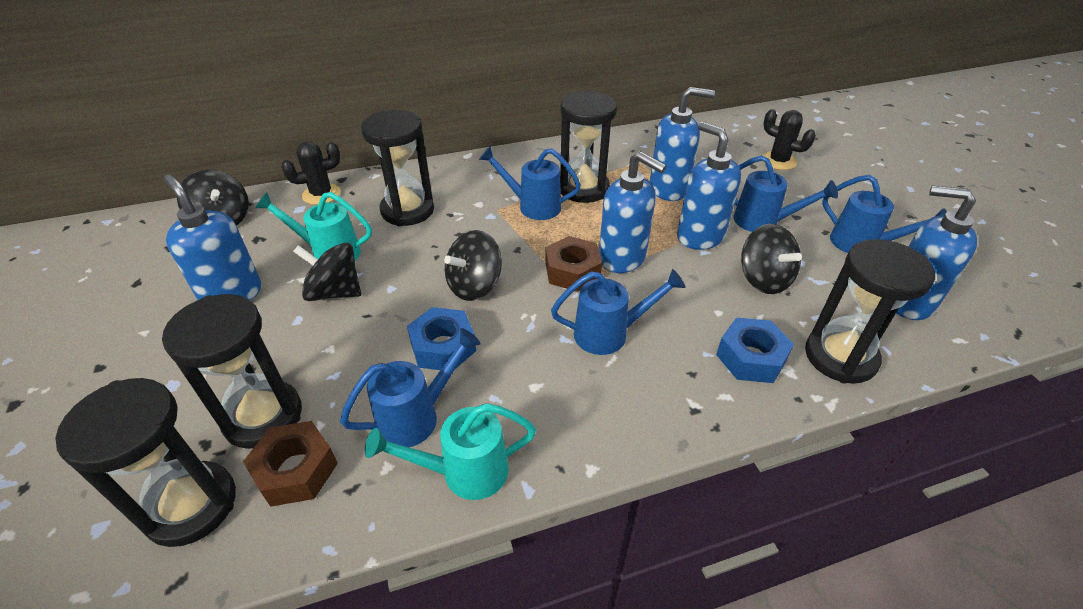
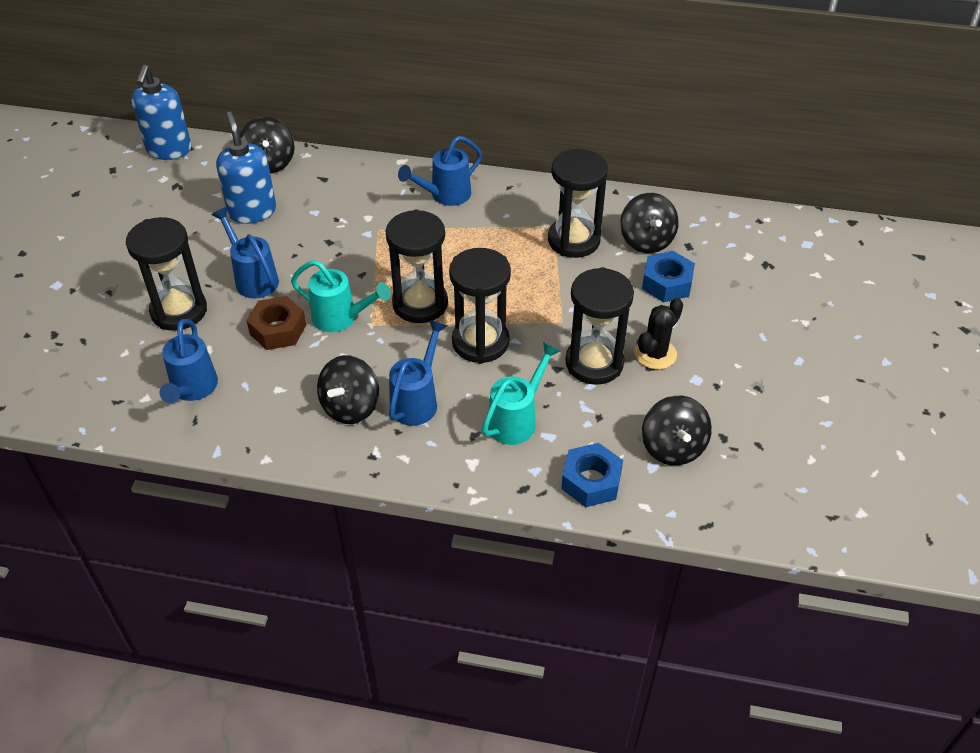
black cactus: [281,141,341,205] [762,109,816,170] = 2 -> [635,298,683,370] = 1
blue soap dispenser: [164,174,261,301] [599,151,667,273] [650,87,715,201] [677,122,741,250] [896,186,977,320] = 5 -> [131,65,192,160] [216,112,276,224] = 2
blue watering can: [340,328,481,447] [479,146,581,220] [551,269,686,355] [733,155,838,232] [822,175,947,253] = 5 -> [159,319,218,404] [212,207,279,299] [389,320,447,426] [398,136,482,206] = 4
brown nut: [243,421,338,507] [545,236,602,292] = 2 -> [246,296,306,350] = 1

